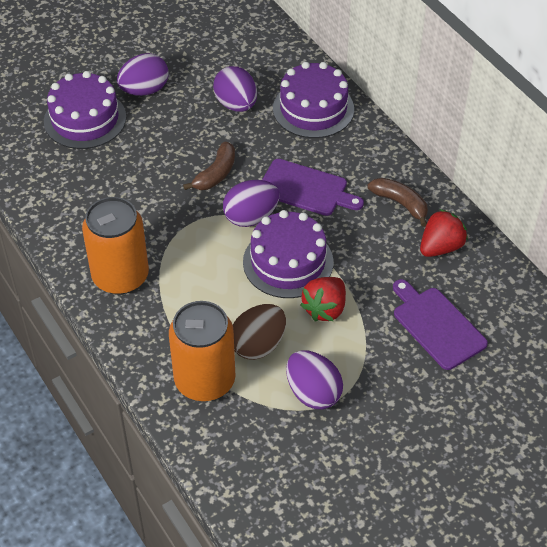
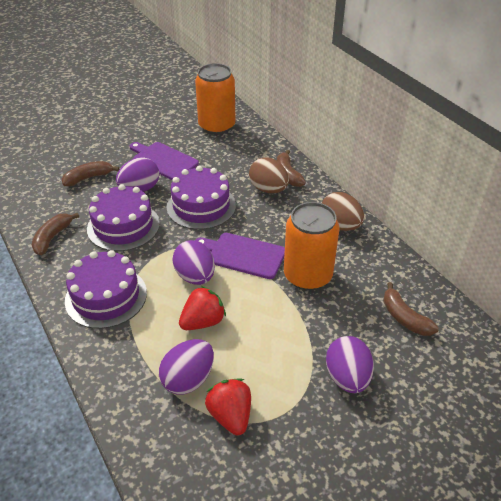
brown banana: [183,141,235,190] [367,178,428,227] = 2 -> [32,213,79,255] [62,161,119,186] [277,150,306,187] [383,282,439,336] = 4
brown egg: [233,304,286,360] = 1 -> [249,157,289,193] [322,192,364,231] = 2

